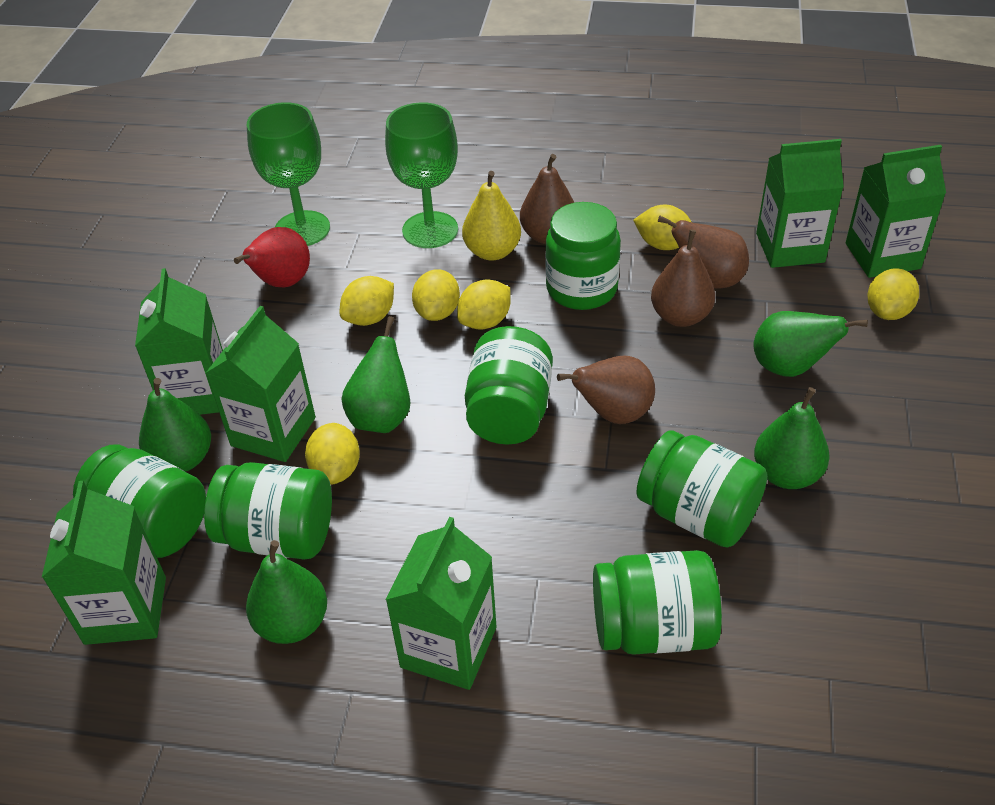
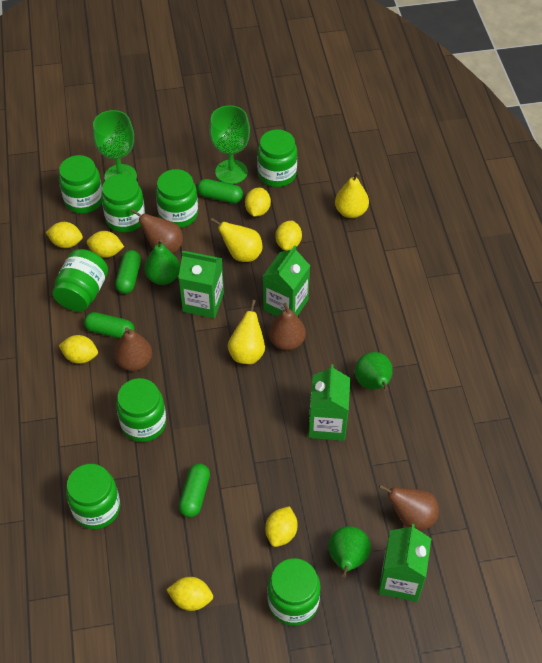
green capsule: none = 0 -> [84,312,135,339] [115,250,141,294] [179,463,210,517] [197,179,243,203] = 4
green carton: [42,481,166,645] [135,268,223,415] [206,306,316,462] [385,517,496,690] [756,139,844,268] [846,145,946,278] = 6 -> [178,251,224,319] [263,245,310,316] [308,364,350,441] [378,524,431,602] = 4
green jar: [73,444,206,558] [204,462,332,560] [465,326,553,445] [545,202,621,310] [593,550,722,655] [636,431,767,548] = 6 -> [52,249,108,312] [59,155,102,214] [66,464,120,529] [101,174,145,233] [116,378,166,442] [155,169,198,228] [257,129,297,187] [268,558,320,626] = 8
green pear: [139,378,211,472] [246,540,327,644] [341,316,411,433] [753,311,868,377] [754,387,830,489] = 5 -> [144,239,180,285] [328,526,371,578] [355,352,393,391] = 3
red pear: [234,227,310,287] = 1 -> none = 0
yellow lemon: [305,423,360,485] [340,276,394,326] [412,269,460,321] [457,279,511,330] [633,205,691,250] [867,268,919,320] = 6 -> [46,222,83,248] [58,335,98,364] [87,231,124,258] [166,577,213,611] [245,188,271,217] [265,506,298,547] [276,221,302,251] = 7
yellow pear: [462,171,521,261] = 1 -> [210,218,262,262] [228,300,265,364] [335,172,369,218] = 3

